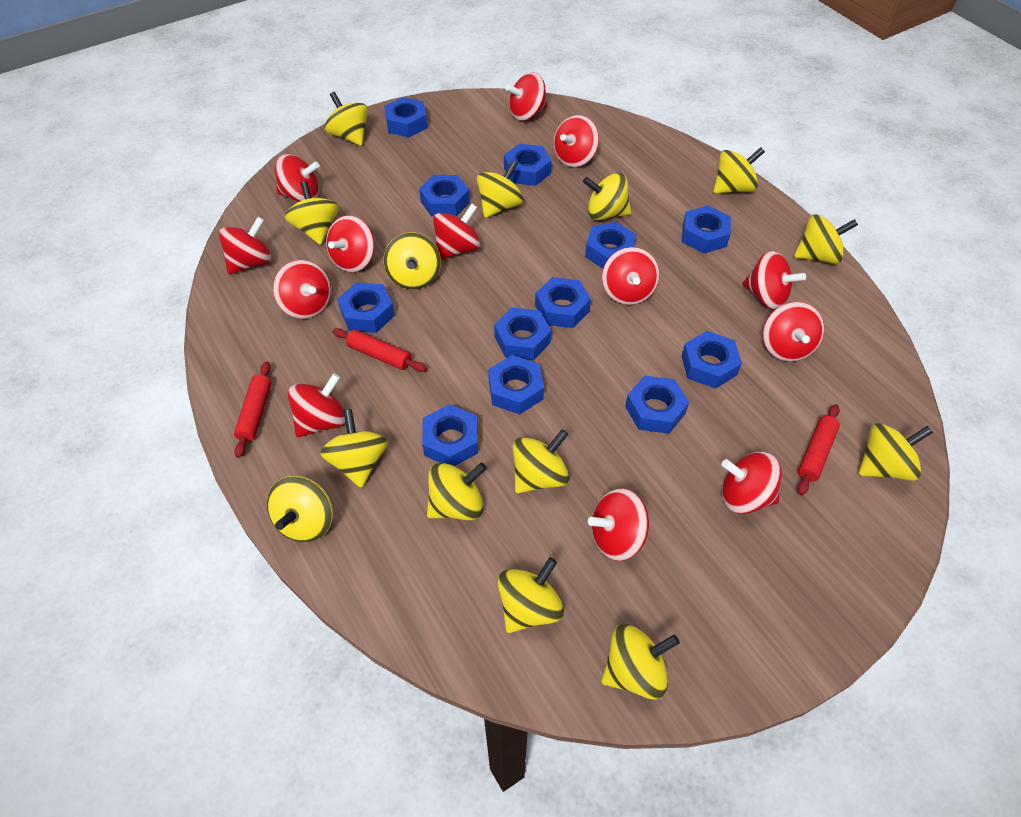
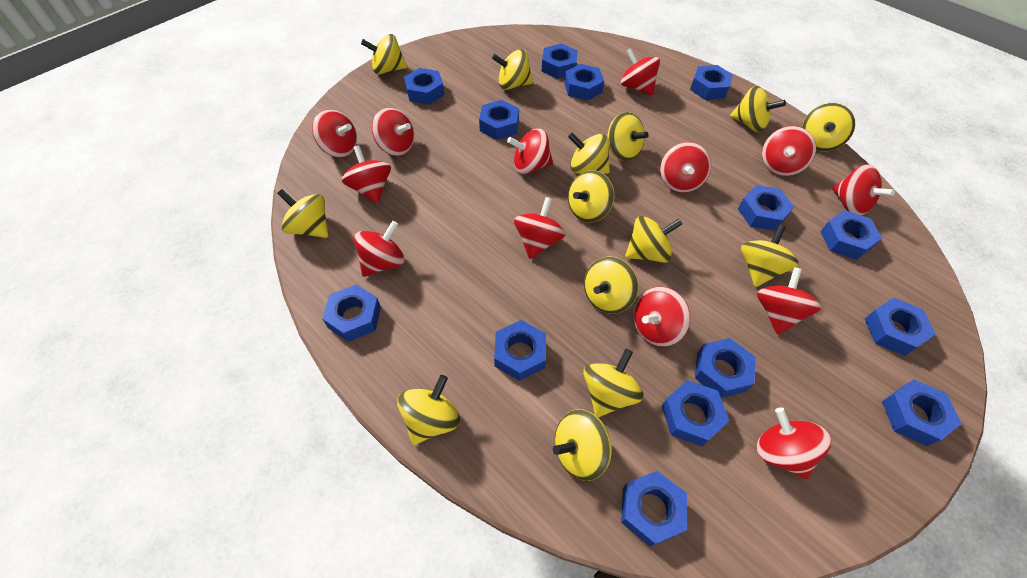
blue nut: [337,282,395,333] [384,97,427,137] [419,175,470,217] [422,404,478,466] [488,355,544,414] [494,308,551,360] [504,144,551,186] [535,277,591,328] [585,222,636,269] [625,376,689,434] [682,205,731,253] [682,331,742,389] = 12 -> [322,284,381,342] [404,68,444,105] [479,100,519,140] [494,320,546,381] [542,44,578,79] [564,64,604,101] [621,471,687,547] [662,380,729,446] [690,65,733,100] [695,338,756,398] [738,185,794,231] [820,210,882,260] [865,298,935,356] [882,380,962,446] = 14
red rolling pin: [234,361,271,458] [333,328,427,372] [797,404,840,495] = 3 -> none = 0

